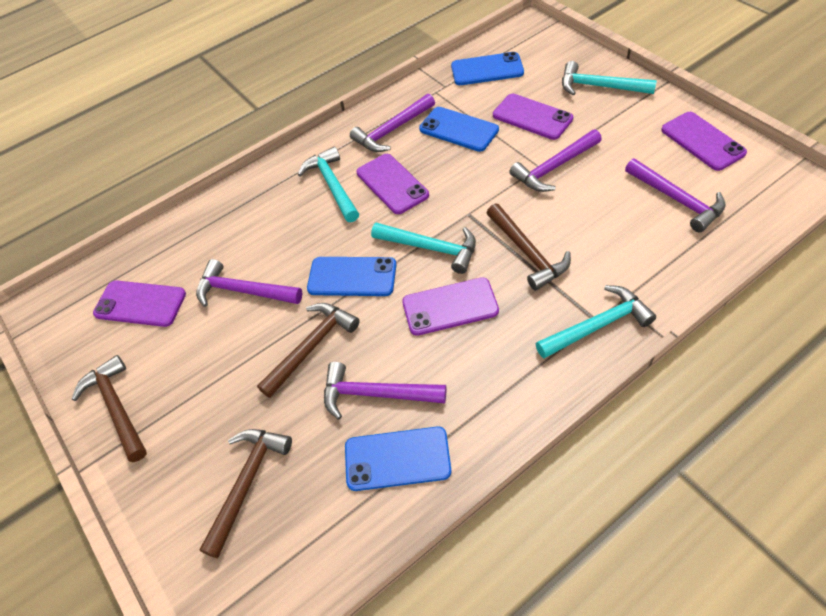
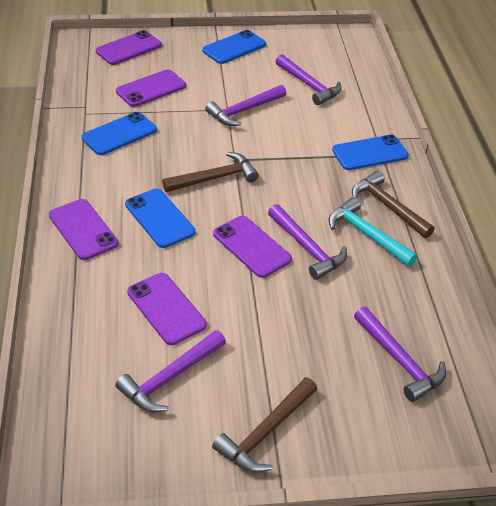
brown hammer: [72,355,147,462] [199,429,292,558] [257,303,359,398] [487,204,571,290] = 4 -> [162,152,259,192] [212,377,317,473] [352,171,435,238] = 3
turquoise hammer: [298,147,359,222] [371,223,476,274] [536,285,656,358] [562,61,657,95] = 4 -> [328,197,417,267] = 1

